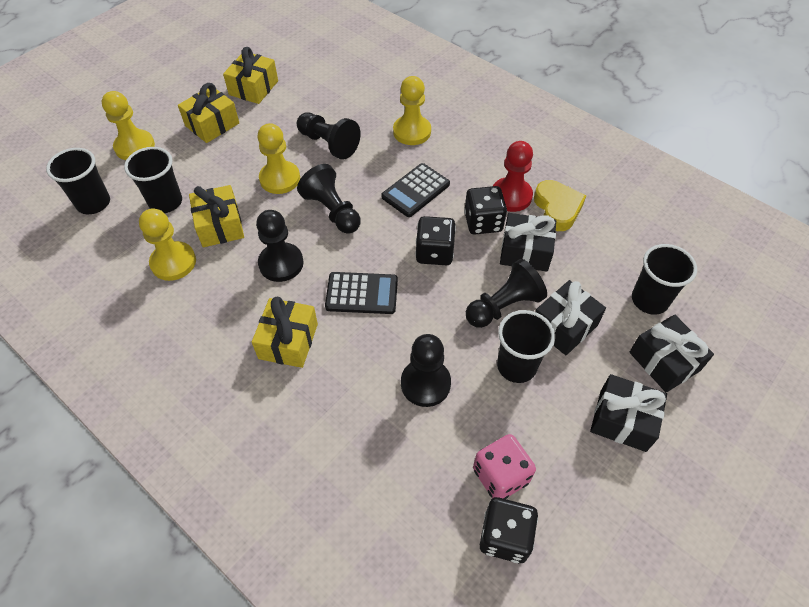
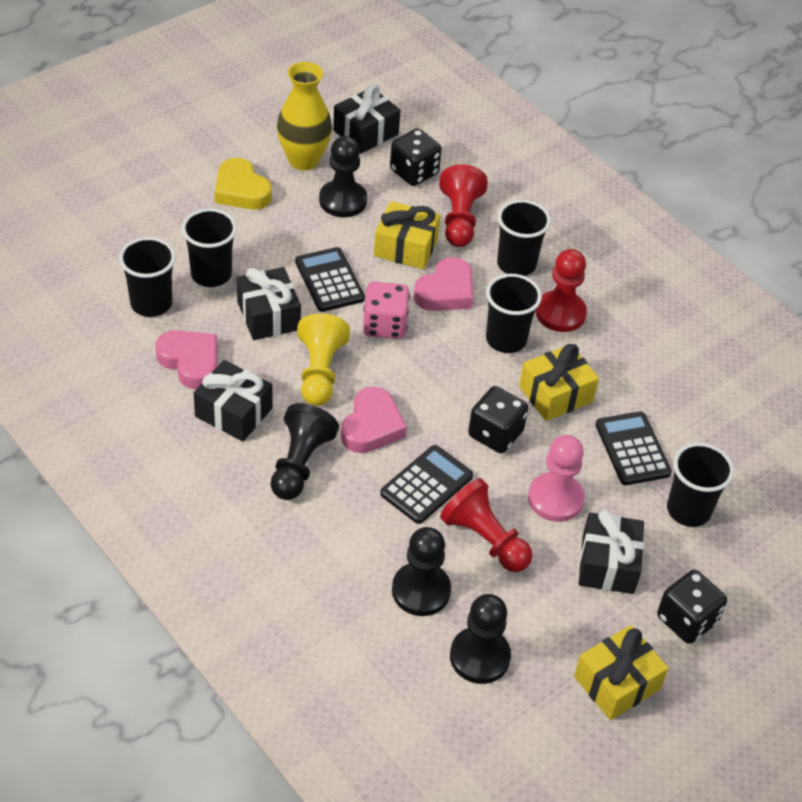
black calculator: [325,272,398,314] [381,163,450,217] = 2 -> [295,247,365,312] [380,445,473,524] [596,411,672,485] = 3
black cup: [46,148,110,214] [124,147,182,213] [497,310,555,383] [632,244,697,315] = 4 -> [119,237,176,317] [182,208,237,287] [486,274,542,353] [497,200,551,276] [667,443,734,527] = 5
black pawn: [256,210,304,282] [297,112,360,160] [297,164,361,234] [401,334,451,407] [466,259,547,328] = 5 -> [271,403,339,500] [319,136,367,217] [392,527,451,616] [450,594,511,684] = 4
pink heart: none = 0 -> [155,330,218,389] [341,387,407,453] [414,257,473,311] = 3
pink pawn: none = 0 -> [528,435,585,522] = 1
red pawn: [493,141,533,212] = 1 -> [439,164,488,247] [440,478,532,572] [536,249,587,332] = 3
yellow gift: [178,83,239,143] [189,185,244,247] [223,47,278,104] [252,297,318,368] = 4 -> [374,201,440,270] [519,344,599,421] [574,625,669,720] = 3
yellow pawn: [102,91,155,160] [139,209,196,281] [258,123,300,194] [393,76,431,145] = 4 -> [297,313,350,406] = 1
yellow vase: none = 0 -> [277,62,332,170] = 1

